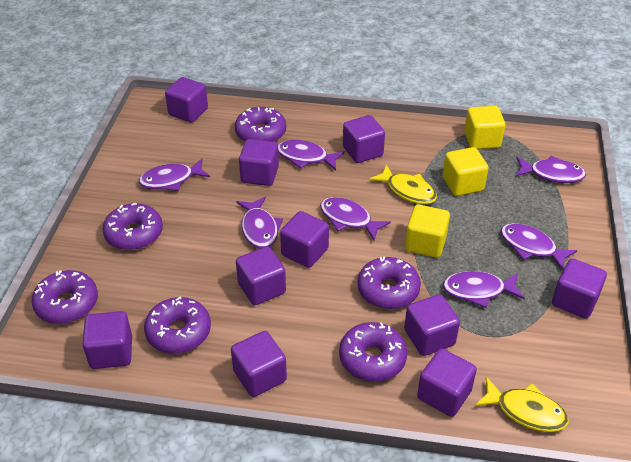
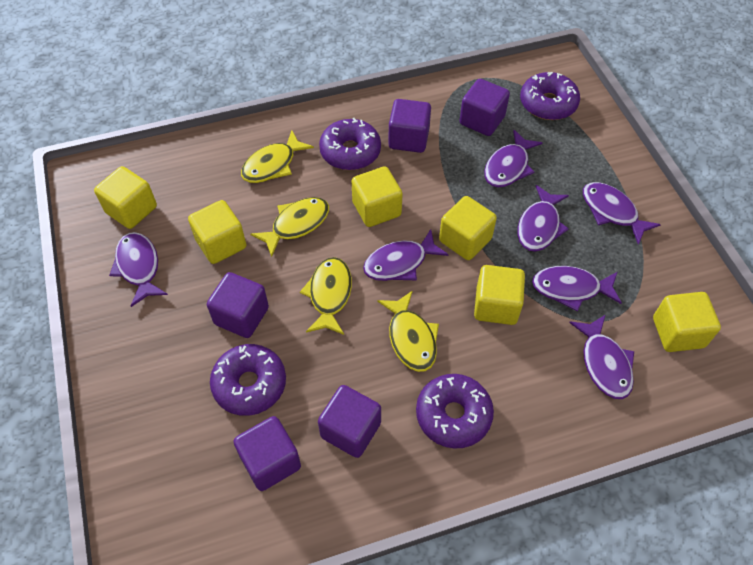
purple cube: [82,311,132,369] [165,77,208,123] [231,331,287,397] [236,246,286,305] [239,139,279,186] [280,211,329,268] [343,115,385,163] [404,294,460,356] [417,349,477,417] [552,258,607,319] = 10 -> [207,272,269,338] [233,416,301,491] [318,385,381,458] [388,99,431,153] [460,79,510,136] = 5
purple donut: [32,270,98,324] [102,203,163,250] [144,297,211,354] [235,107,286,142] [339,322,407,382] [357,257,421,309] = 6 -> [210,344,286,416] [319,118,381,170] [416,374,494,449] [520,72,580,120] = 4
yellow cube: [405,204,450,258] [443,147,489,196] [464,106,505,149] = 3 -> [94,166,157,229] [188,200,246,264] [351,166,403,227] [439,196,497,260] [474,265,525,325] [653,292,721,352] = 6
yellow fish: [369,164,437,204] [475,377,569,432] = 2 -> [241,130,314,183] [250,197,329,257] [300,257,352,335] [377,291,439,372] = 4

